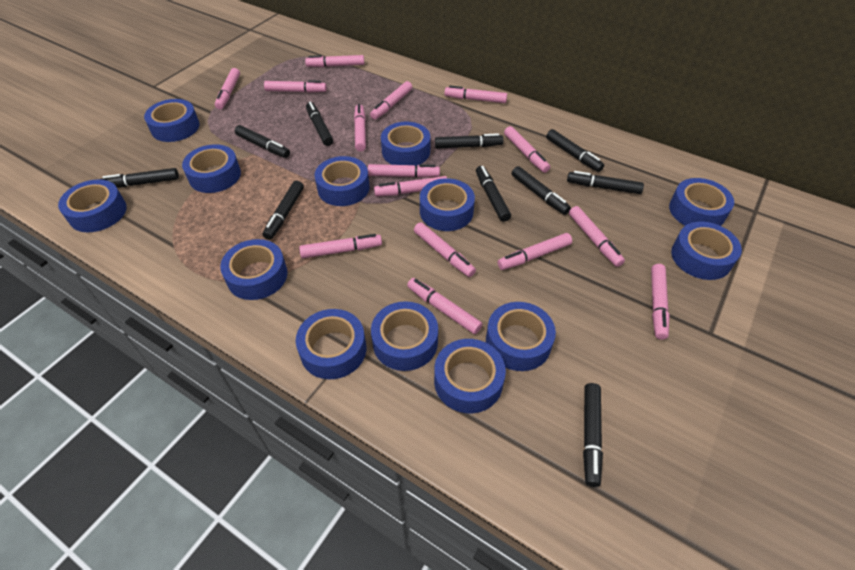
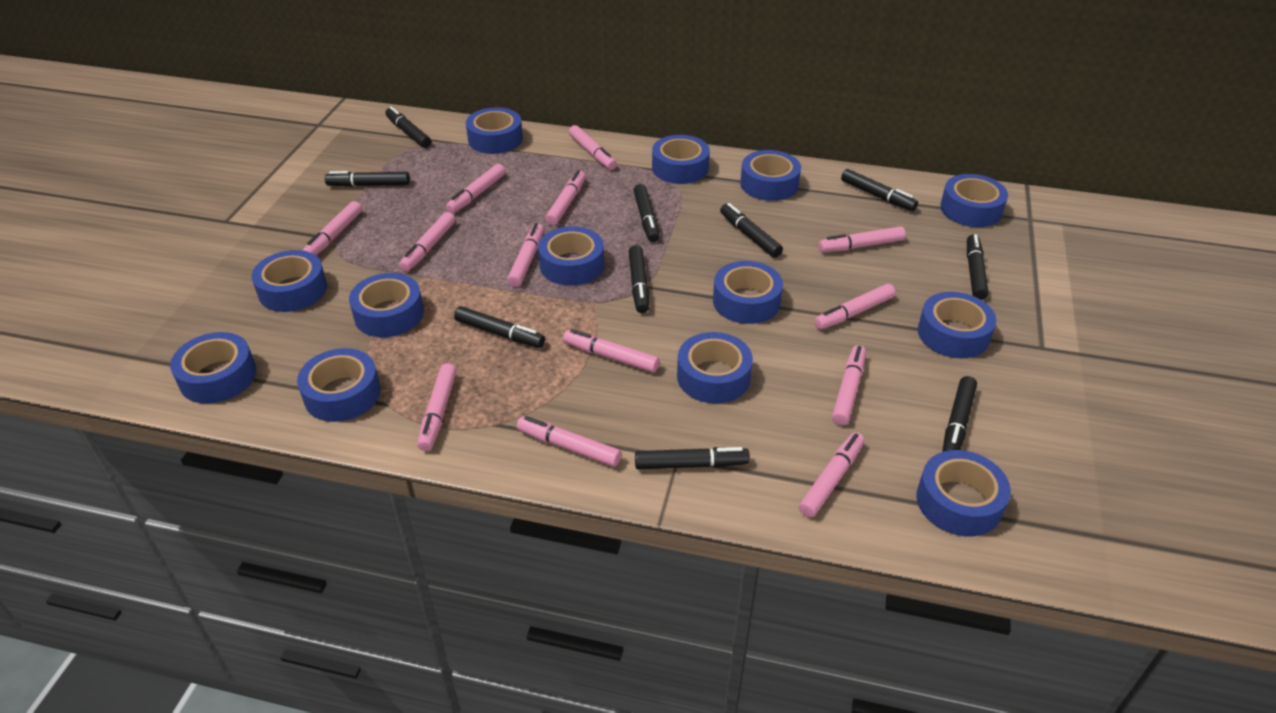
pink marker: [215,68,240,109] [264,80,327,93] [299,234,382,258] [305,55,364,67] [354,104,366,151] [368,164,440,178] [370,81,412,120] [374,176,447,196] [407,278,483,334] [414,222,476,277] [444,86,507,103] [498,233,572,270] [504,126,550,173] [569,206,625,267] [651,264,670,340] = 15 -> [303,201,362,255] [399,212,455,271] [417,363,457,451] [446,164,505,214] [507,223,544,287] [517,416,621,467] [545,170,586,225] [563,329,659,373] [569,125,617,170] [799,432,864,517] [814,284,895,329] [819,226,906,252] [832,345,866,425] = 13

